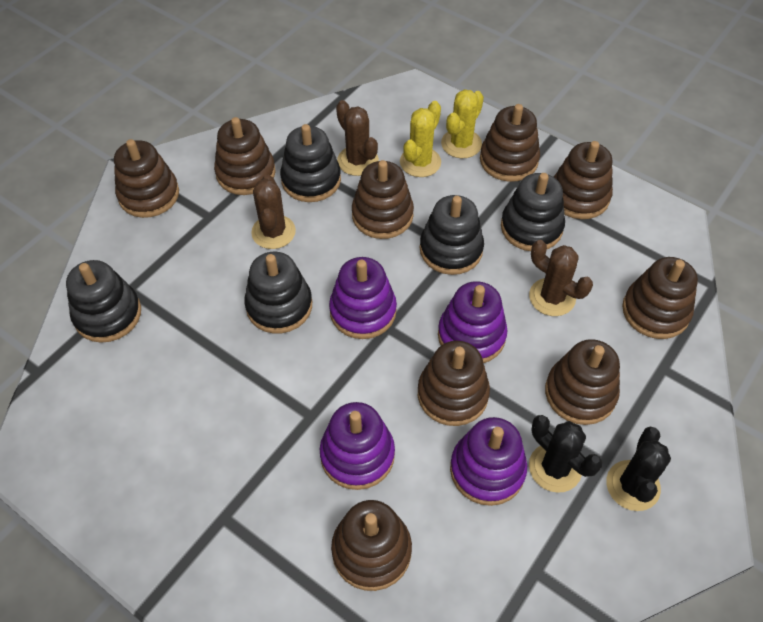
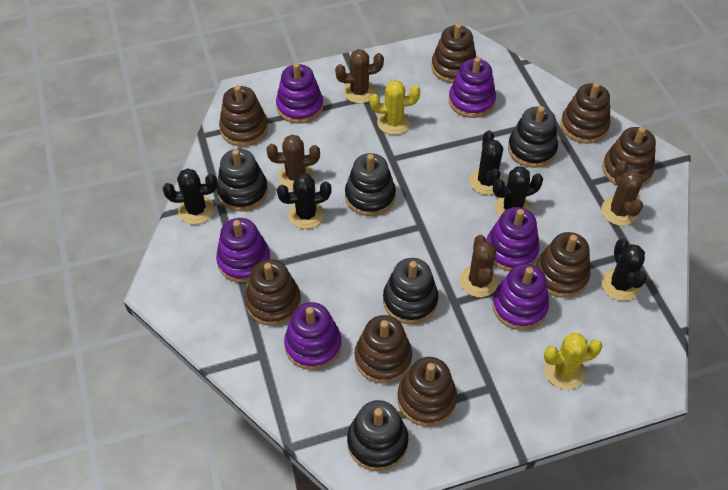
black cactus: [529,415,602,493] [606,426,671,511] = 2 -> [163,168,217,224] [277,173,331,229] [469,130,505,195] [493,167,543,216] [601,238,647,301] = 5
brown cactus: [251,175,296,249] [336,100,379,176] [529,240,593,316] = 3 -> [266,135,320,190] [335,49,384,103] [460,235,498,297] [601,161,643,226] = 4
brown stacking toy: [114,139,179,218] [214,117,276,195] [331,500,412,591] [352,160,414,239] [418,341,490,426] [480,104,540,182] [545,339,620,425] [554,141,613,219] [622,257,698,339] = 9 -> [219,85,268,146] [245,259,301,326] [355,315,412,384] [397,357,457,426] [431,23,476,83] [536,232,591,298] [561,82,610,144] [602,127,656,187] = 8
purple stacking toy: [320,402,395,490] [329,257,397,339] [438,281,508,363] [450,417,527,506] = 4 -> [216,218,271,283] [276,63,323,124] [284,302,342,370] [449,57,496,118] [486,207,540,271] [492,264,549,330] = 6

